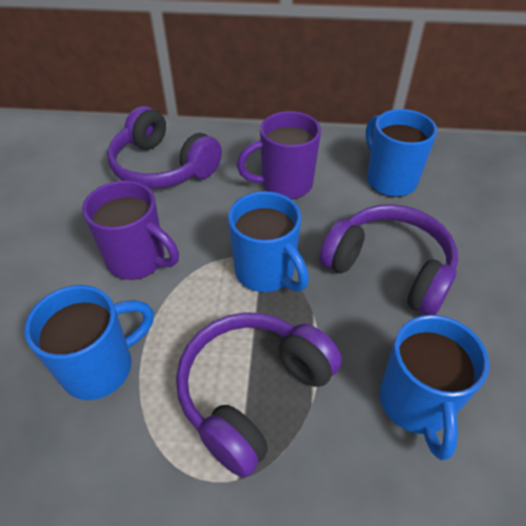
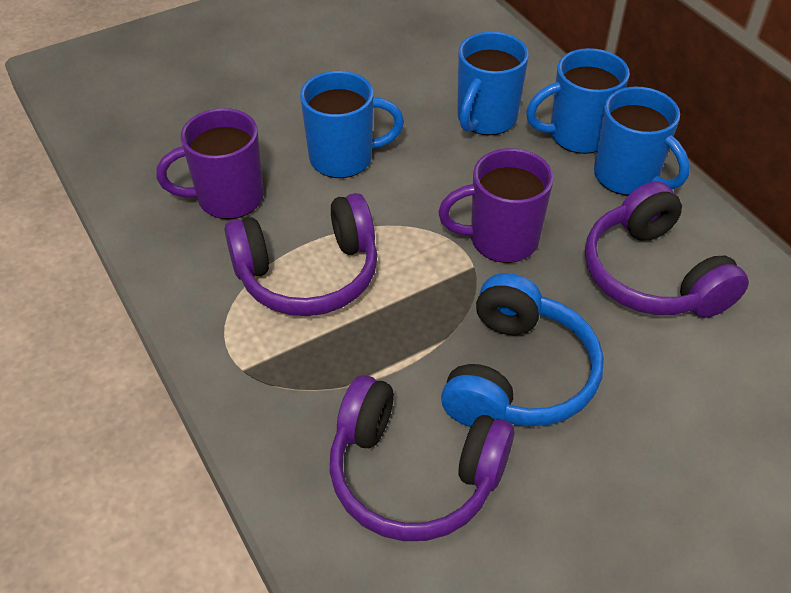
blue headphones: none = 0 -> [441,273,604,427] = 1

